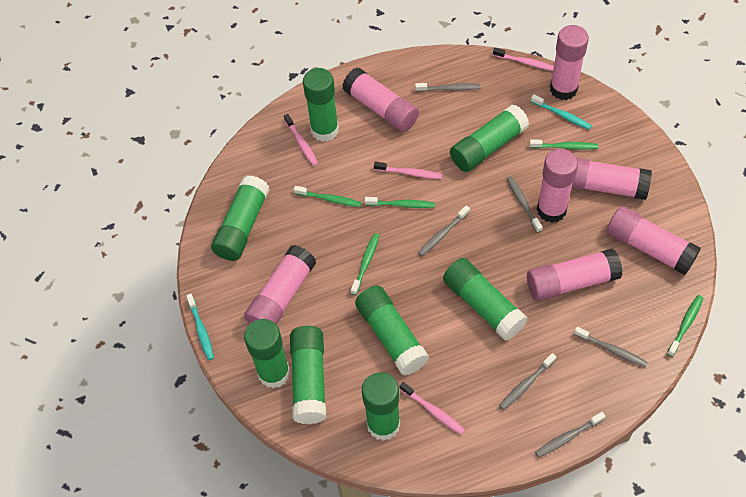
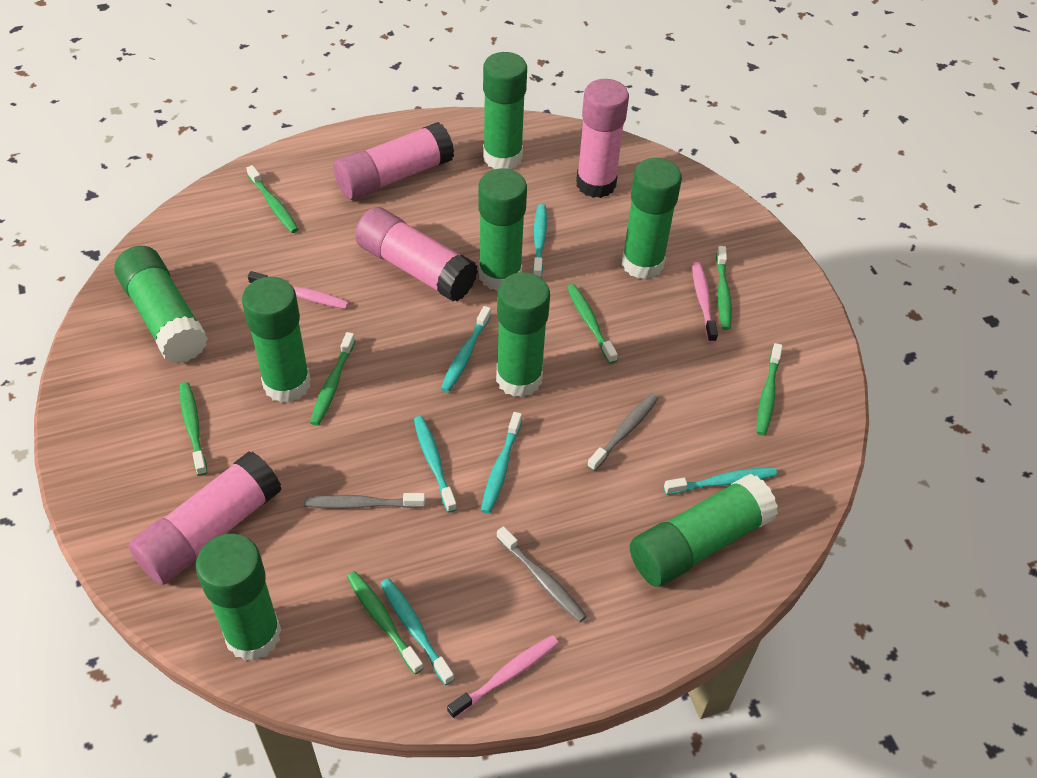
green toothbrush: [294,186,362,207] [351,233,379,295] [365,197,435,208] [529,139,598,150] [667,295,703,357] = 5 -> [179,382,207,476] [246,165,298,233] [310,332,355,426] [347,571,424,674] [567,284,618,364] [716,246,732,330] [756,343,783,436] = 7
grey toothbrush: [415,83,481,92] [418,206,470,256] [499,353,556,410] [507,176,543,233] [535,412,606,458] [574,327,648,367] = 6 -> [304,493,425,509] [496,526,587,623] [587,393,659,471] = 3
pink glue stick: [244,245,316,325] [343,68,419,132] [527,248,622,301] [537,149,578,223] [550,25,589,100] [572,157,652,200] [607,206,701,275] = 7 -> [129,451,282,585] [333,122,454,200] [355,207,478,301] [576,79,629,198] = 4
pink toothbrush: [284,114,318,166] [374,161,442,179] [400,382,465,435] [493,48,554,71] = 4 -> [248,271,349,309] [447,635,559,719] [692,262,718,343] = 3
turquoise toothbrush: [186,294,214,360] [531,94,592,130] = 2 -> [380,578,454,685] [414,416,457,513] [441,306,491,392] [481,412,522,514] [533,204,547,278] [664,467,778,495] = 6

